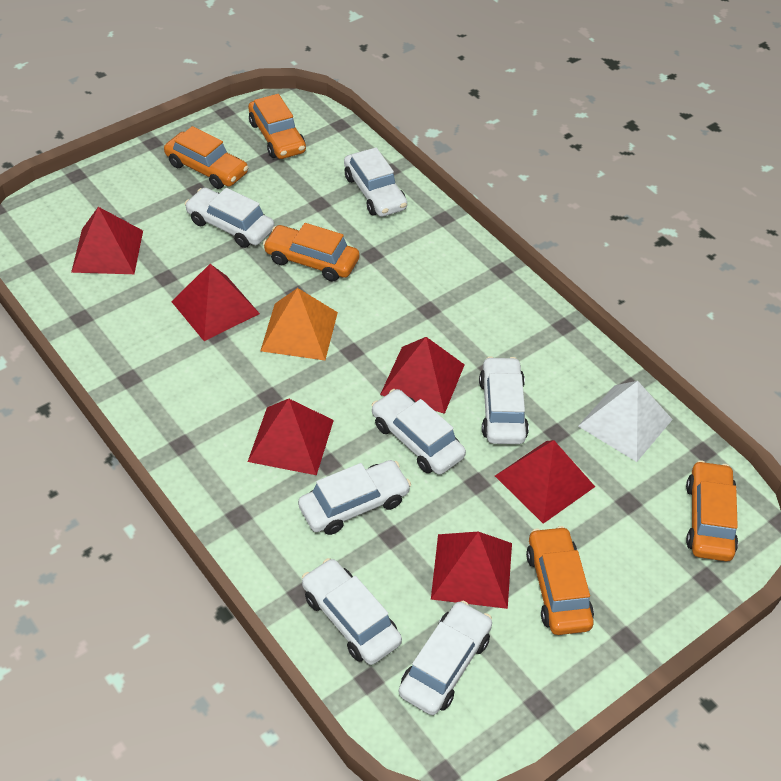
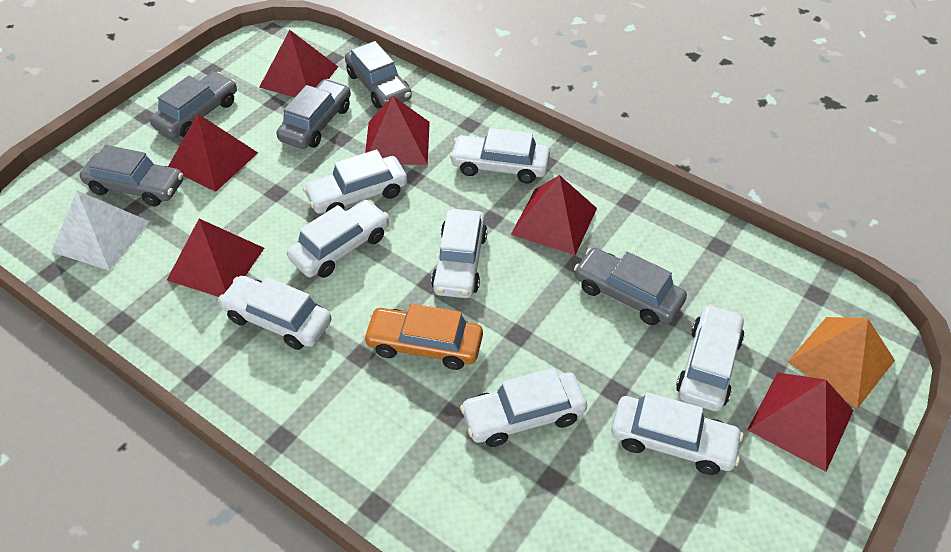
grey car: none = 0 -> [80,145,183,207] [150,72,237,138] [276,79,351,149] [345,41,412,108] [574,248,687,325] = 5
orange car: [164,126,249,189] [248,94,306,159] [263,223,359,282] [526,526,594,635] [686,460,738,561] = 5 -> [363,304,483,370] = 1
white car: [185,187,274,248] [298,460,411,535] [302,558,402,665] [344,148,407,217] [371,389,466,475] [399,601,492,715] [479,356,529,444] = 7 -> [218,276,332,350] [287,200,389,278] [303,149,407,214] [431,209,487,298] [449,128,550,183] [460,368,587,447] [611,392,743,475] [676,304,745,412] = 8

